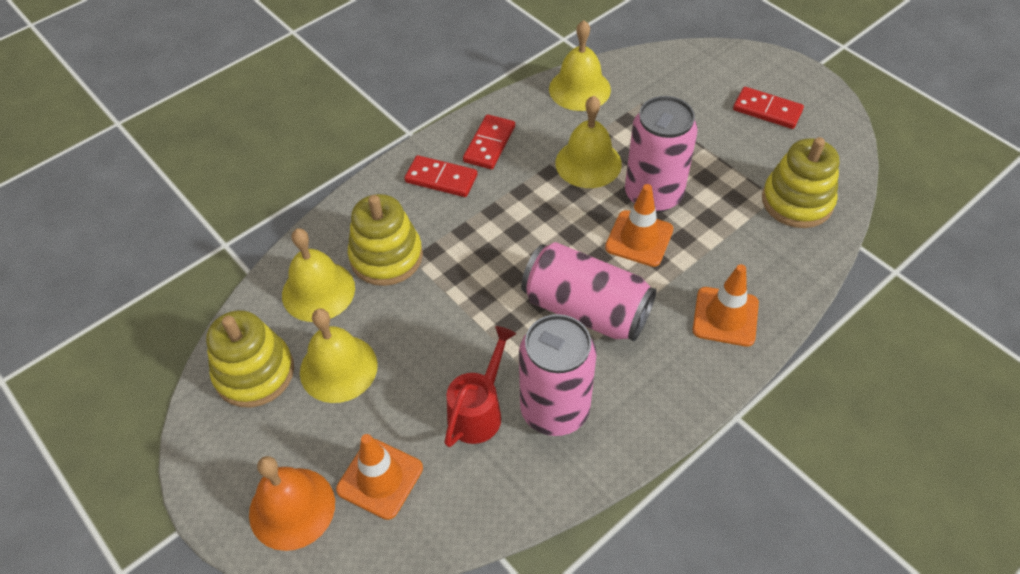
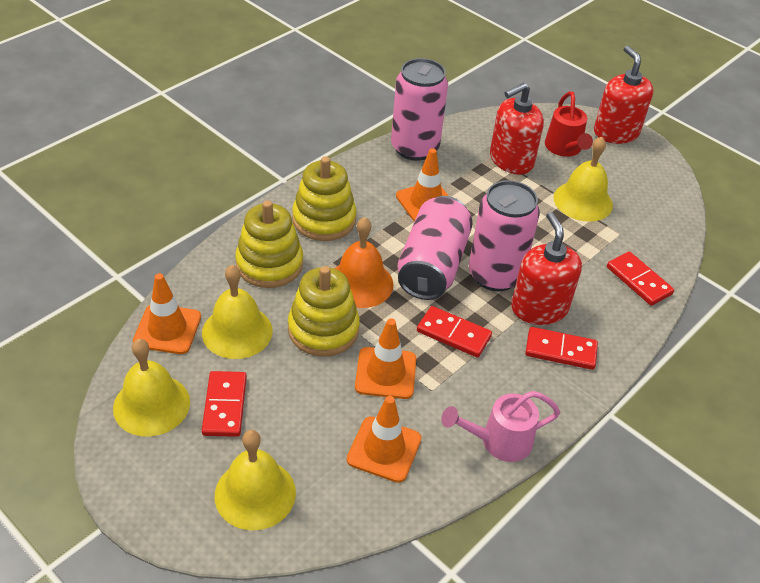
orange traffic cone: [336,434,423,520] [605,184,673,267] [693,264,759,347] = 3 -> [133,273,201,354] [347,396,422,483] [355,319,416,399] [396,148,449,222] = 4
pink watering can: none = 0 -> [442,391,560,462] = 1
red domino: [404,155,477,197] [463,114,515,169] [733,87,804,129] = 3 -> [202,371,247,437] [417,306,492,358] [525,327,598,370] [607,251,674,306] = 4
red soap dispenser: none = 0 -> [490,83,544,175] [511,212,582,325] [594,46,653,144] = 3

